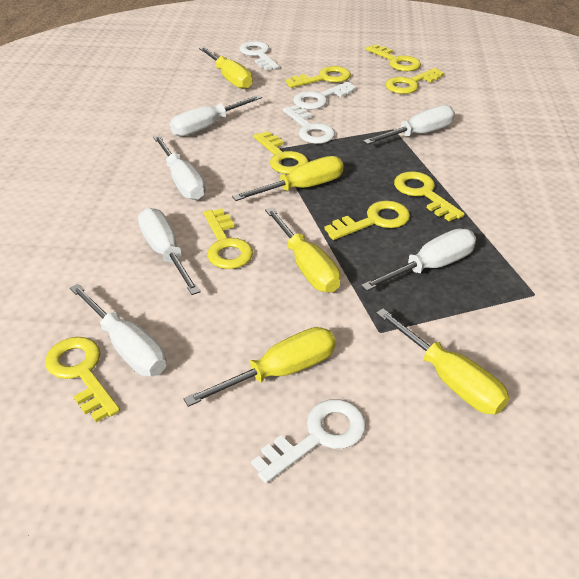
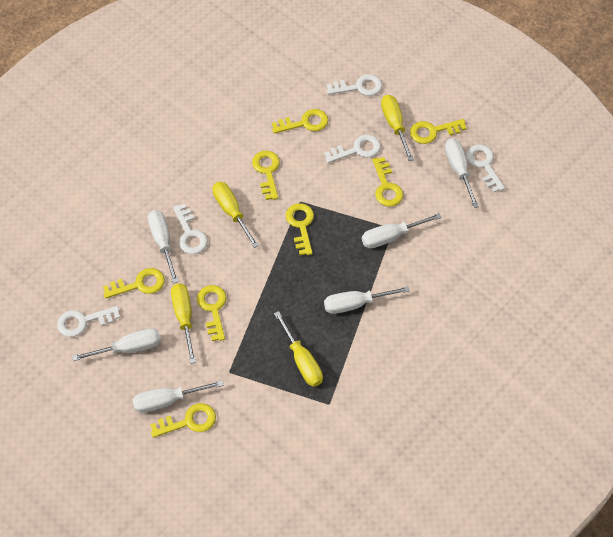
white key: [239,41,279,70] [251,399,366,483] [283,105,335,144] [293,82,356,109] = 4 -> [57,306,120,337] [173,203,208,254] [324,135,381,163] [327,74,382,96] [466,144,505,192] = 5
yellow screwdriver: [183,327,336,407] [199,47,253,89] [232,156,344,201] [265,207,341,293] [376,309,509,414] = 5 -> [171,283,196,364] [212,182,259,248] [274,311,323,387] [381,95,414,161] = 4

